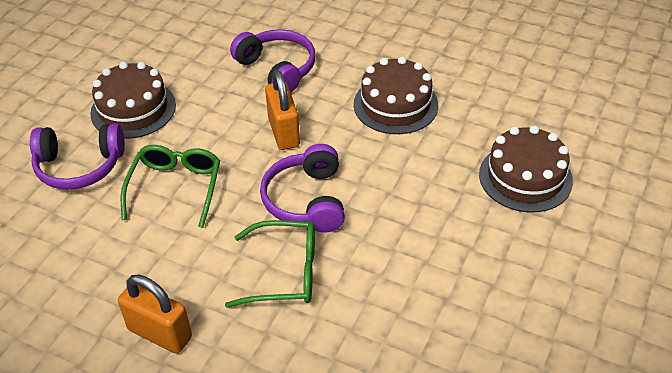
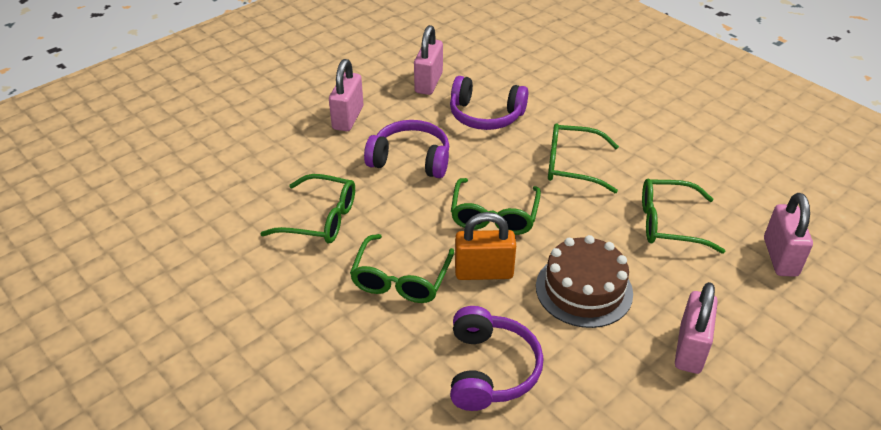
brown cake: [90,62,176,139] [354,57,438,134] [479,126,573,213] = 3 -> [536,235,633,328] = 1
green glasses: [121,145,220,228] [225,220,315,308] = 2 -> [260,174,355,243] [350,234,454,303] [451,178,541,235] [548,123,619,193] [642,179,725,253] = 5
orange padlock: [118,274,192,354] [265,70,300,150] = 2 -> [455,212,516,280] = 1
pink padlock: none = 0 -> [329,59,363,131] [414,25,443,95] [675,282,718,374] [764,193,813,277] = 4

